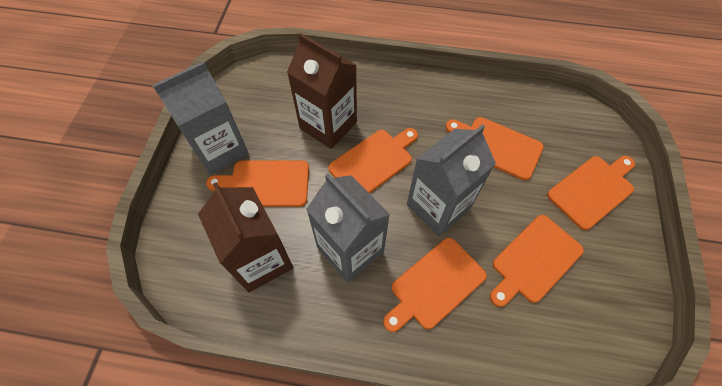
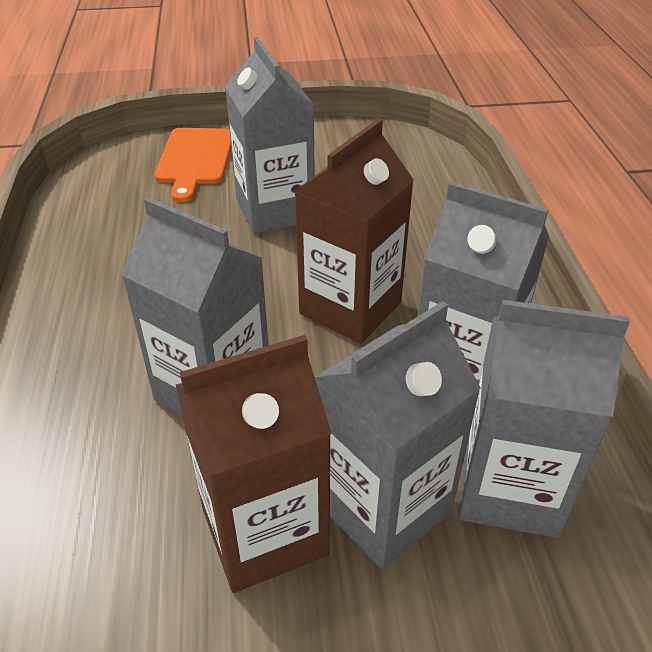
grey carton: [152,61,249,175] [306,173,390,283] [407,124,496,236] = 3 -> [121,197,268,417] [225,37,315,234] [315,301,481,569] [418,181,549,384] [459,300,630,538] = 5
orange cutting board: [206,160,309,207] [328,128,418,194] [383,238,487,332] [446,117,544,180] [490,215,584,307] [547,156,635,230] = 6 -> [154,128,231,202] = 1

